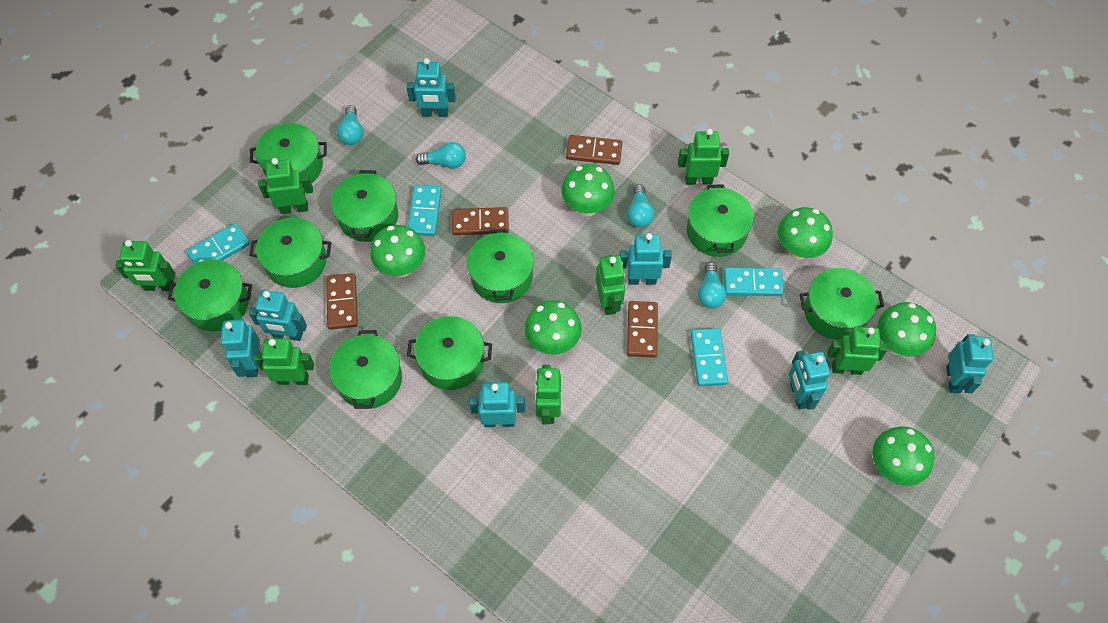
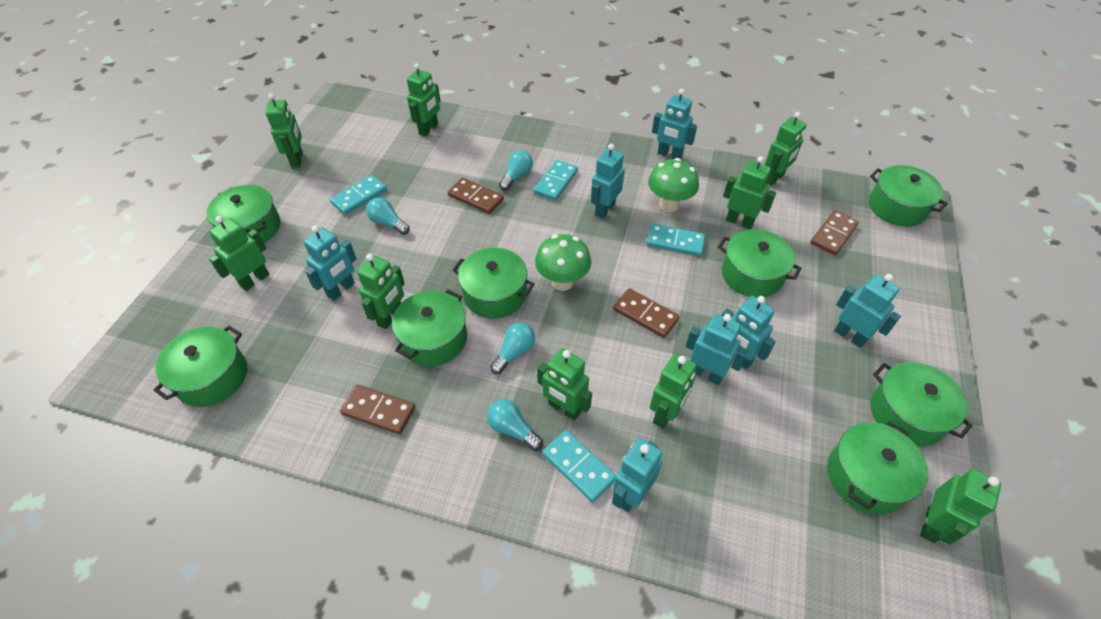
green mushroom: [370,225,425,277] [525,300,582,355] [561,164,615,216] [778,207,833,260] [872,427,935,486] [877,302,936,357] = 6 -> [535,234,591,291] [648,158,699,212] = 2
green pot: [168,260,252,331] [249,218,331,288] [250,123,327,183] [329,330,402,409] [331,170,398,242] [407,316,492,390] [467,229,534,303] [687,184,754,257] [800,268,884,340] = 9 -> [153,326,247,407] [206,185,280,243] [392,289,467,366] [452,248,534,319] [718,229,801,298] [827,422,928,514] [869,165,948,227] [870,362,973,446] = 8
green robot: [115,240,176,291] [254,338,314,385] [258,158,313,214] [535,365,561,425] [596,255,625,315] [678,129,729,185] [827,327,888,375] = 7 -> [209,216,269,291] [265,93,303,168] [357,254,405,329] [407,63,440,137] [537,348,592,421] [650,354,697,428] [723,156,776,230] [765,112,807,186] [920,469,1001,545] = 9

